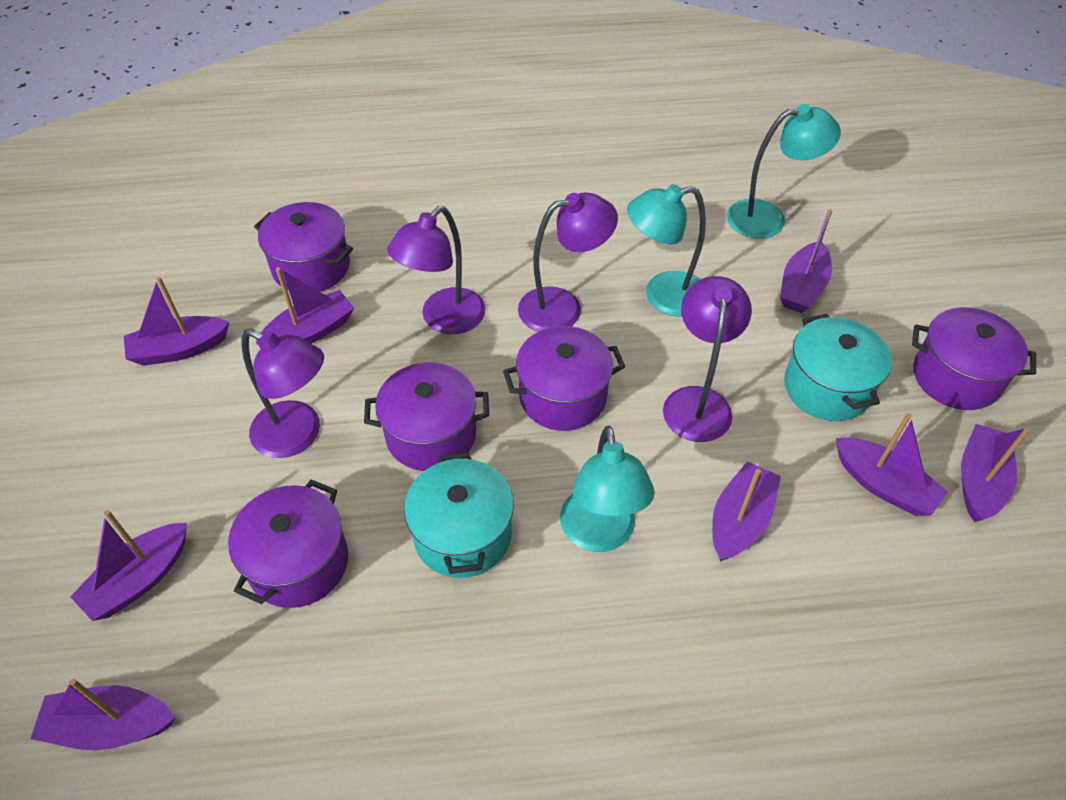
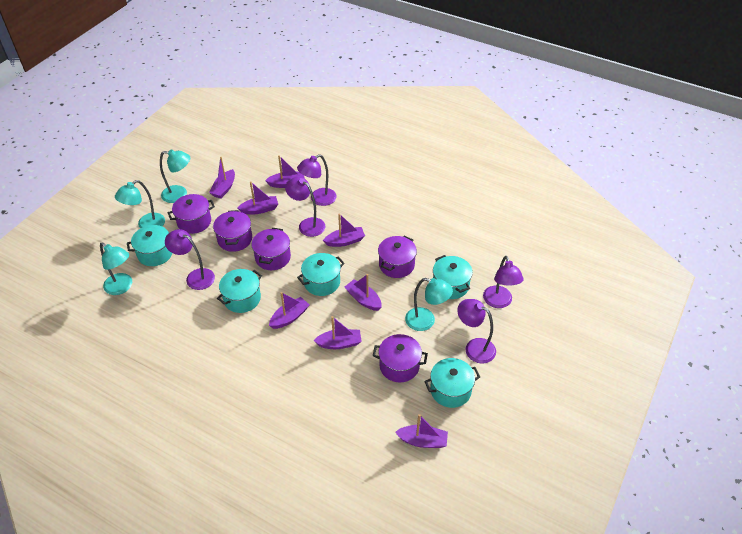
purple lamp: [242,328,324,458] [387,206,485,334] [518,192,618,332] [663,276,752,442] = 4 -> [165,229,215,290] [285,177,325,237] [297,154,337,206] [457,299,496,364] [483,256,524,308] = 5
turquoise lamp: [560,425,655,552] [627,184,706,317] [727,104,841,238] = 3 -> [100,242,132,295] [115,180,165,229] [160,150,190,203] [405,278,453,331] = 4
turquoise pot: [404,452,514,578] [784,314,892,421] = 2 -> [127,225,172,266] [217,269,262,313] [297,253,345,296] [424,358,480,408] [433,255,473,299] = 5

